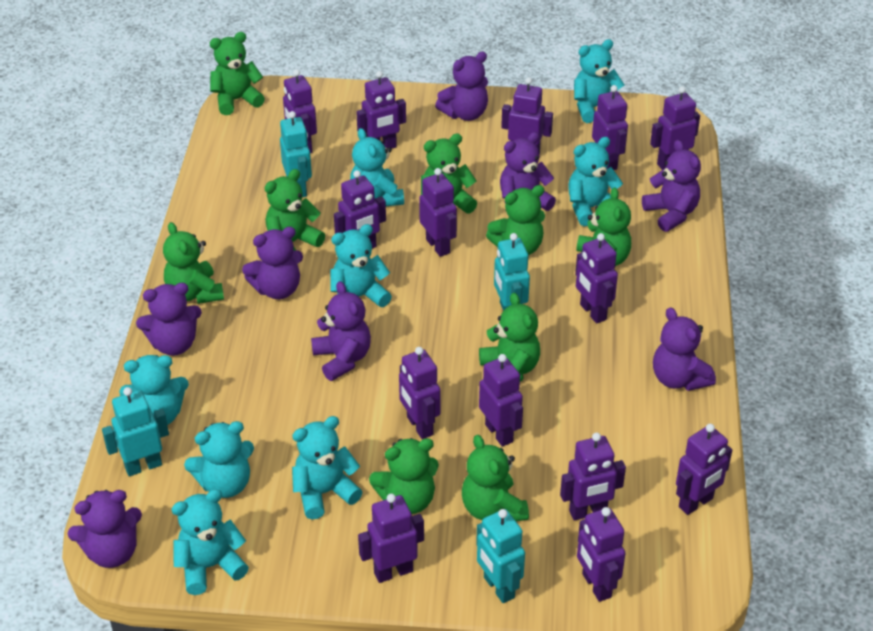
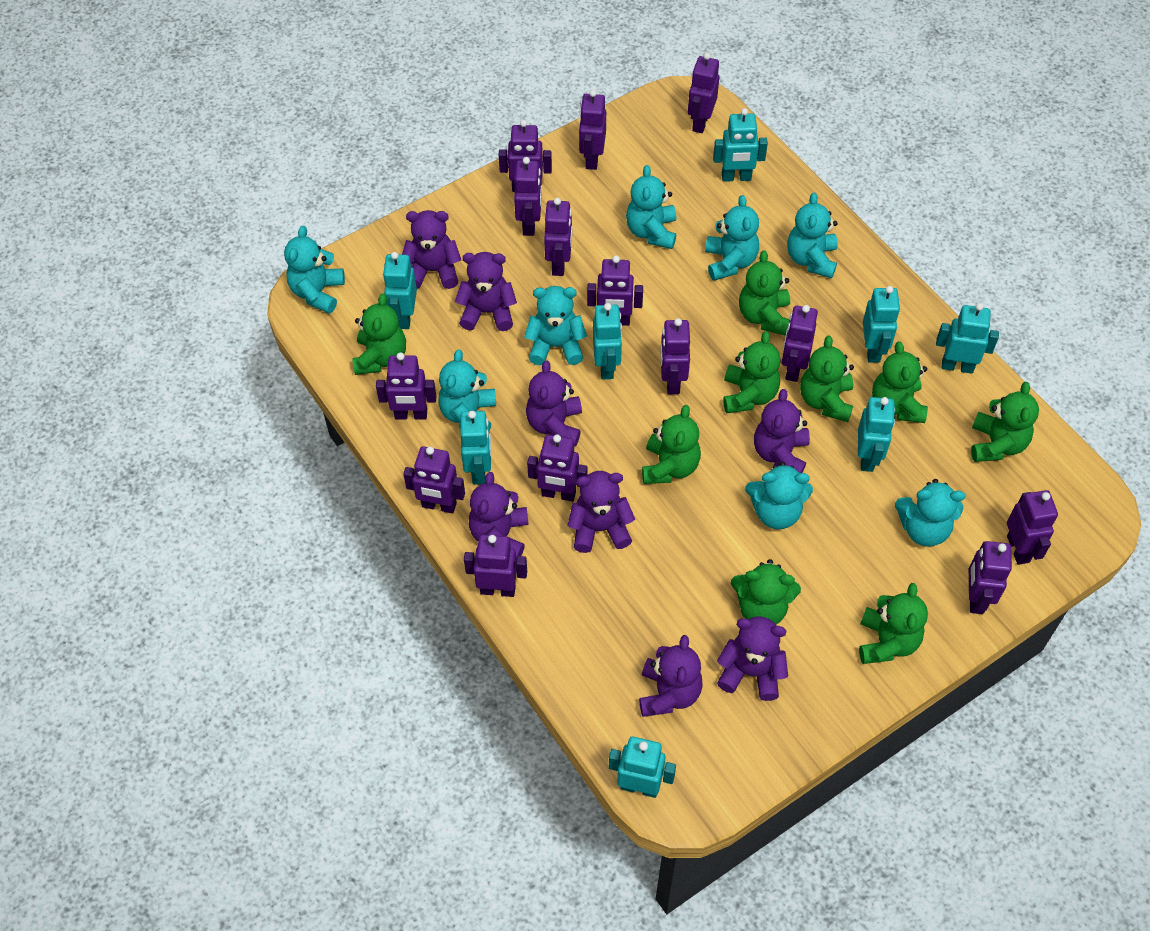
turquoise robot: [102,387,169,476] [280,111,312,197] [476,509,525,603] [494,233,530,310] = 4 -> [383,252,417,329] [460,411,491,485] [593,303,622,379] [609,736,676,798] [713,108,768,182] [858,397,895,472] [863,286,900,363] [936,303,999,374] = 8

